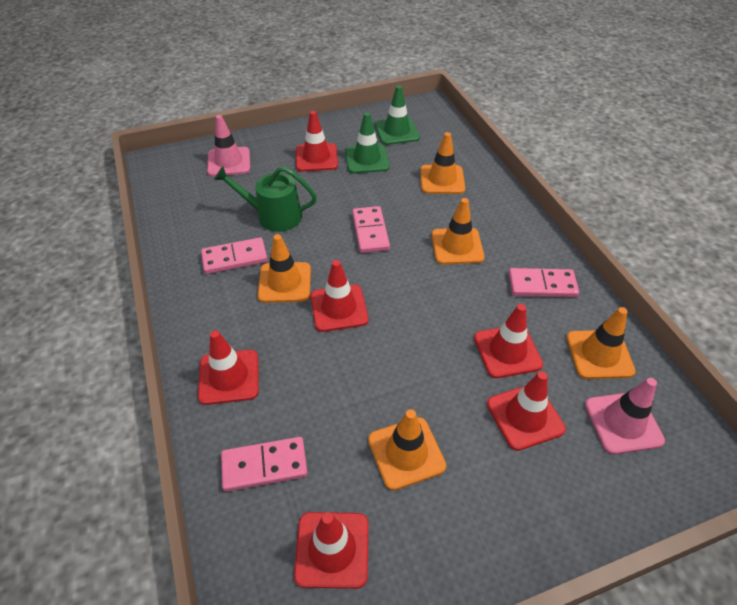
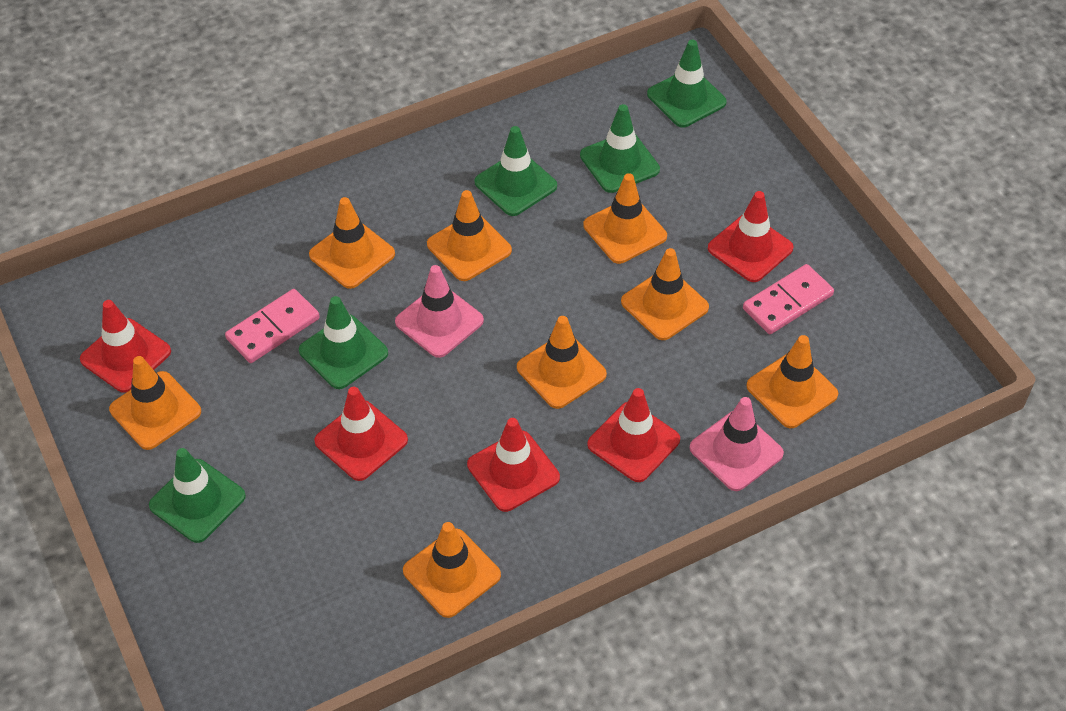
green traffic cone: [345,112,390,173] [375,85,420,145] = 2 -> [149,448,246,543] [299,296,388,389] [474,126,557,216] [580,104,660,193] [647,40,727,127] = 5
green watering can: [214,166,317,232] = 1 -> none = 0
orange traffic cone: [258,234,311,303] [368,409,446,490] [420,132,465,194] [431,198,485,265] [566,307,636,379] = 5 -> [109,356,201,450] [309,197,395,289] [403,522,501,618] [427,190,512,281] [517,316,607,409] [583,173,667,264] [621,248,709,340] [746,335,838,428] = 8
pink domino: [201,237,268,274] [221,437,308,492] [352,206,390,253] [509,268,579,297] = 4 -> [225,289,320,363] [743,264,834,334] = 2
red traffic cone: [198,330,259,405] [294,512,368,589] [296,111,338,172] [310,260,368,332] [474,304,543,378] [487,371,566,451] = 6 -> [80,300,171,393] [314,387,408,481] [467,418,560,512] [587,388,680,482] [708,191,794,282] = 5

